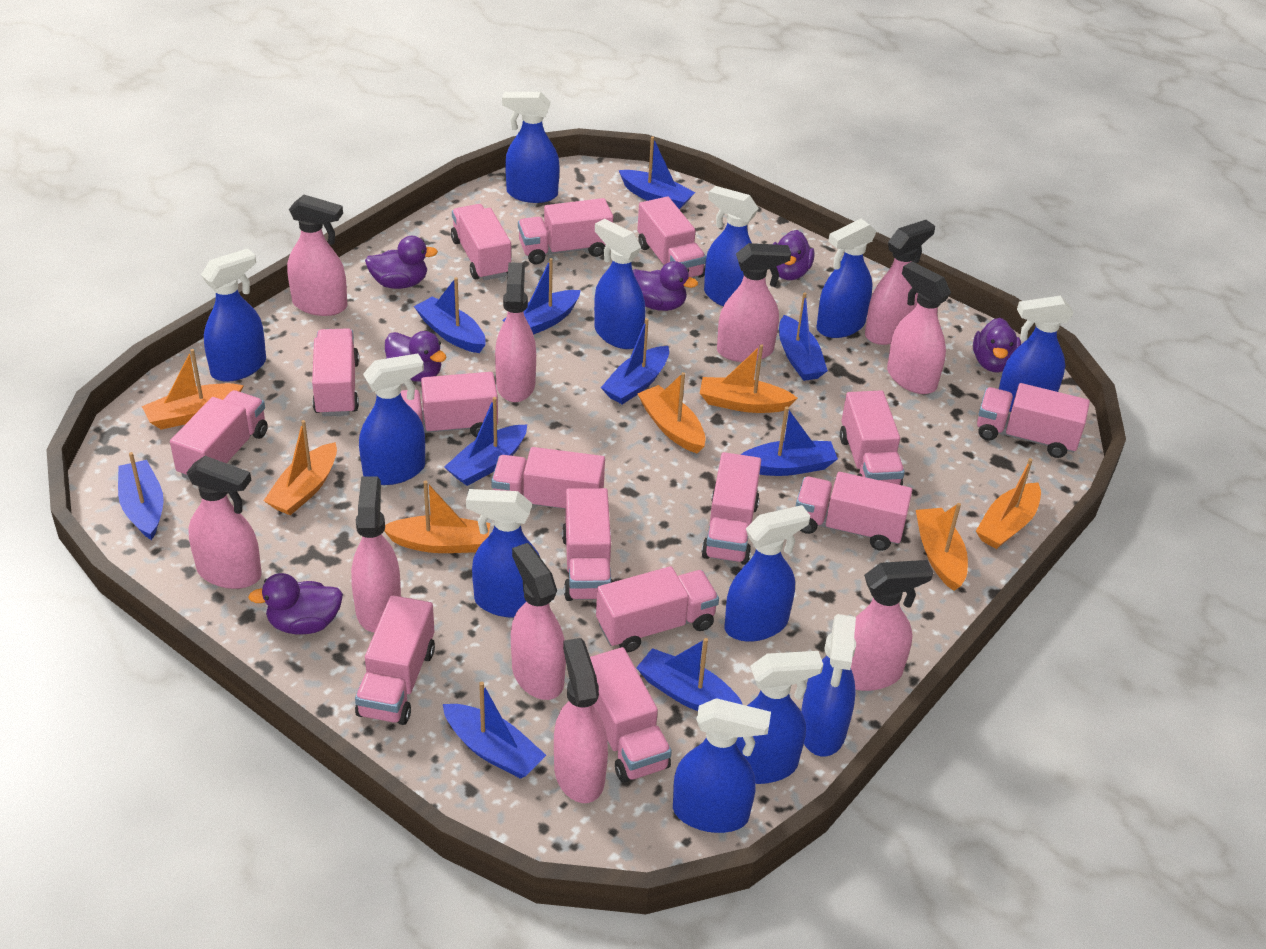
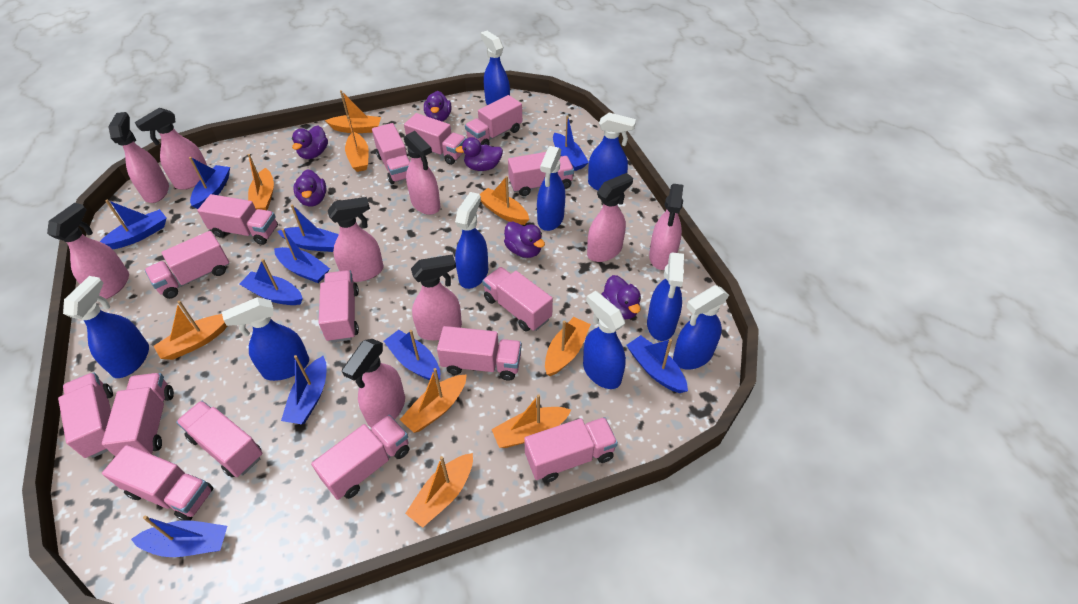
blue spray bottle: [201,248,266,382] [359,353,425,485] [466,489,540,618] [502,92,560,203] [594,219,645,349] [673,698,771,833] [704,186,759,307] [725,505,810,642] [736,651,823,784] [801,614,856,757] [816,219,877,338] [999,296,1074,412] = 12 -> [63,276,149,378] [222,297,309,381] [455,192,488,289] [480,31,510,105] [537,146,565,231] [583,291,626,389] [588,113,636,190] [647,252,684,341] [673,285,729,370] = 9
orange boat: [142,349,244,430] [263,420,337,515] [384,481,490,553] [637,372,706,453] [700,344,797,413] [916,503,968,591] [976,458,1041,549] = 7 -> [154,301,227,360] [248,154,274,210] [325,90,381,133] [345,115,369,172] [400,368,467,433] [405,453,473,528] [480,176,529,225] [491,394,571,448] [545,317,591,376] = 9
pink spray bottle: [186,456,262,589] [287,195,347,316] [351,476,401,632] [495,262,536,402] [511,543,566,700] [554,638,608,803] [717,243,791,362] [851,560,933,691] [865,220,935,345] [887,261,951,394] = 10 -> [47,203,129,299] [108,112,169,203] [135,108,207,190] [328,197,383,282] [342,339,405,428] [404,131,440,215] [411,254,462,340] [587,173,633,262] [649,184,684,270] = 9

